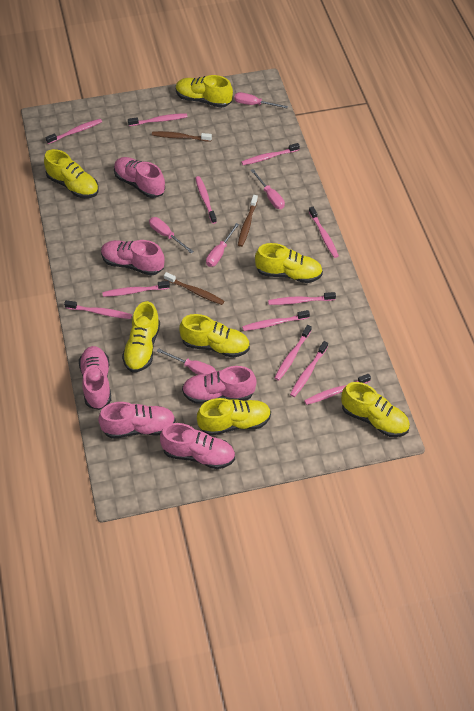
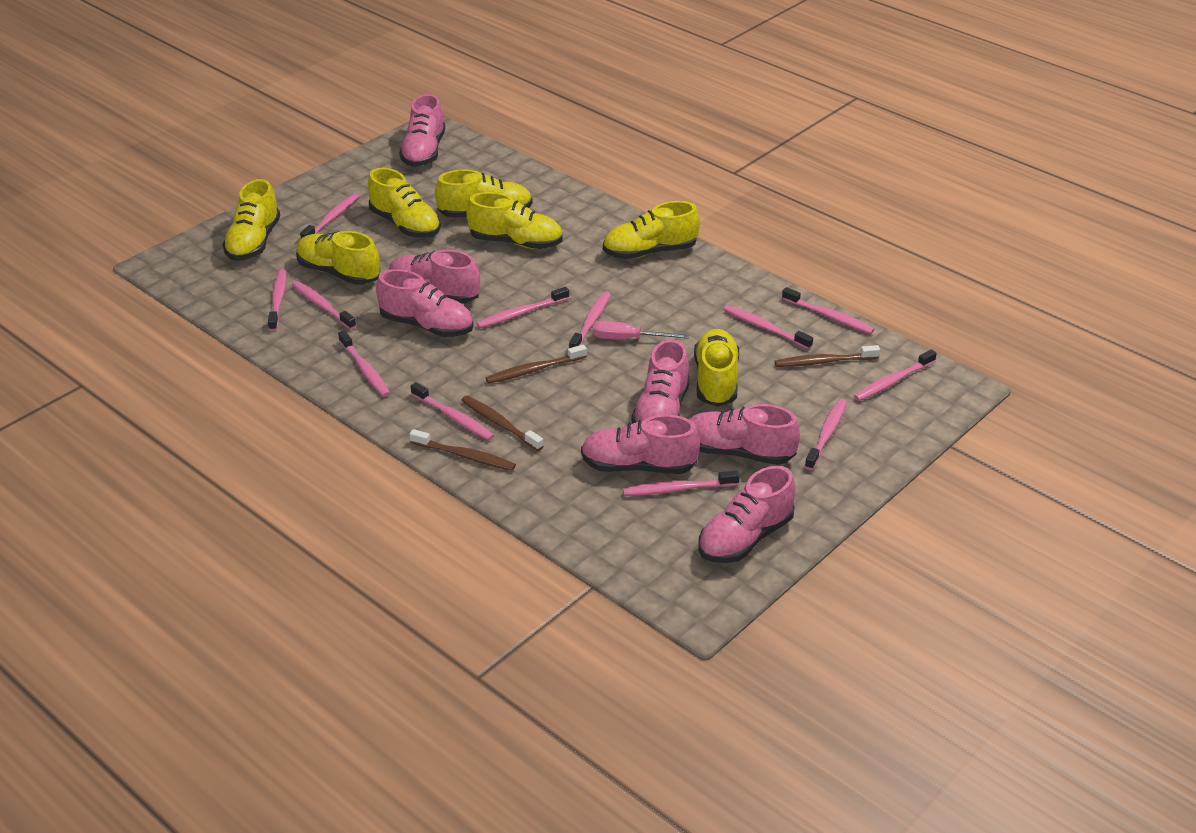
brown toothbrush: [152,131,212,142] [164,272,224,305] [238,195,258,247] = 3 -> [409,429,516,471] [461,396,544,451] [486,344,587,384] [774,345,880,367] = 4
pink screwdriver: [149,217,194,253] [157,348,216,375] [206,223,239,267] [234,92,288,108] [251,169,285,209] = 5 -> [593,321,689,340] = 1
pink shoe: [79,346,111,410] [98,402,176,439] [101,240,165,276] [114,157,165,198] [160,423,235,469] [182,366,257,404] = 6 -> [376,269,474,337] [389,250,480,304] [399,94,445,167] [581,415,700,474] [631,339,690,424] [689,404,800,465] [699,466,796,563] = 7

